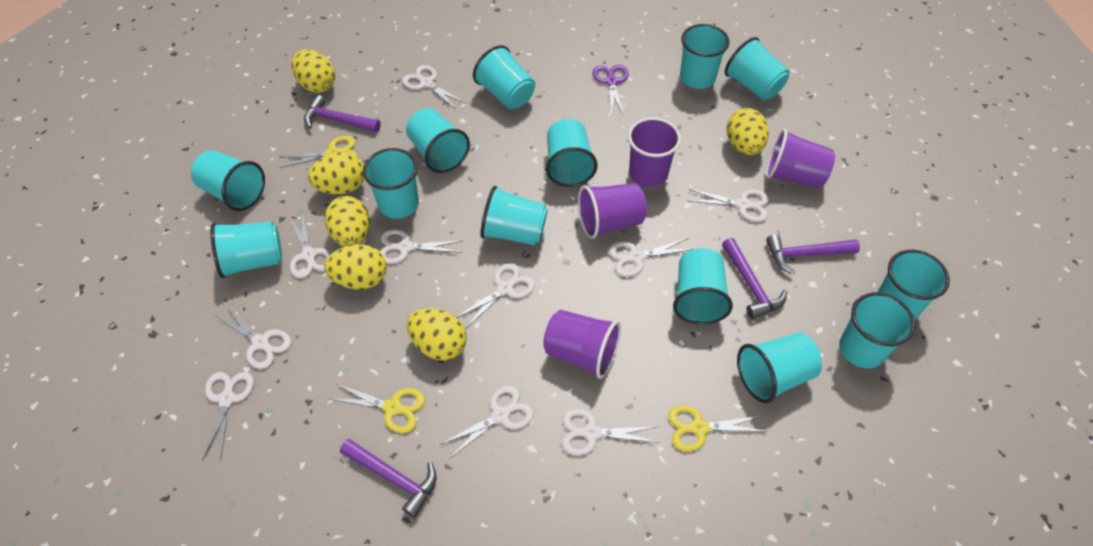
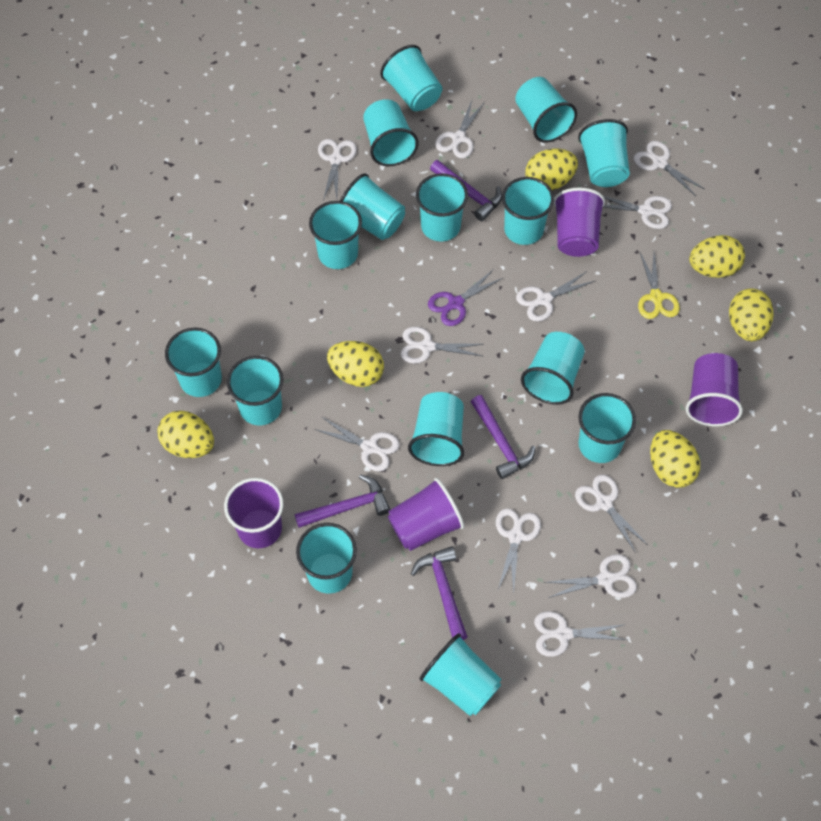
turquoise cup: [191,150,265,211] [210,222,282,278] [363,148,419,219] [406,108,470,173] [473,45,535,109] [480,186,548,246] [546,119,598,187] [673,248,733,325] [680,24,730,89] [725,37,789,100] [737,333,822,403] [839,292,915,368] [877,249,950,320] = 13 -> [165,328,222,397] [227,356,283,425] [296,523,357,594] [309,201,362,269] [340,173,405,240] [363,99,418,166] [380,45,442,111] [408,392,464,466] [416,173,468,241] [419,633,502,716] [502,177,554,245] [515,77,577,143] [521,332,585,405] [578,119,630,187] [578,393,636,463] = 15
white scissors: [202,372,254,461] [214,304,291,369] [289,210,331,278] [380,229,462,264] [402,65,465,109] [440,386,534,459] [456,263,535,329] [562,409,659,456] [608,238,693,277] [689,189,769,222] = 10 -> [314,417,400,471] [318,139,357,200] [401,327,483,364] [435,100,485,158] [496,508,541,594] [516,271,595,321] [534,611,627,657] [544,554,637,598] [575,474,648,553] [603,196,672,229] [634,141,704,196] = 11
yellow scissors: [280,136,358,168] [331,383,425,433] [668,405,767,452] = 3 -> [638,252,680,319] = 1

